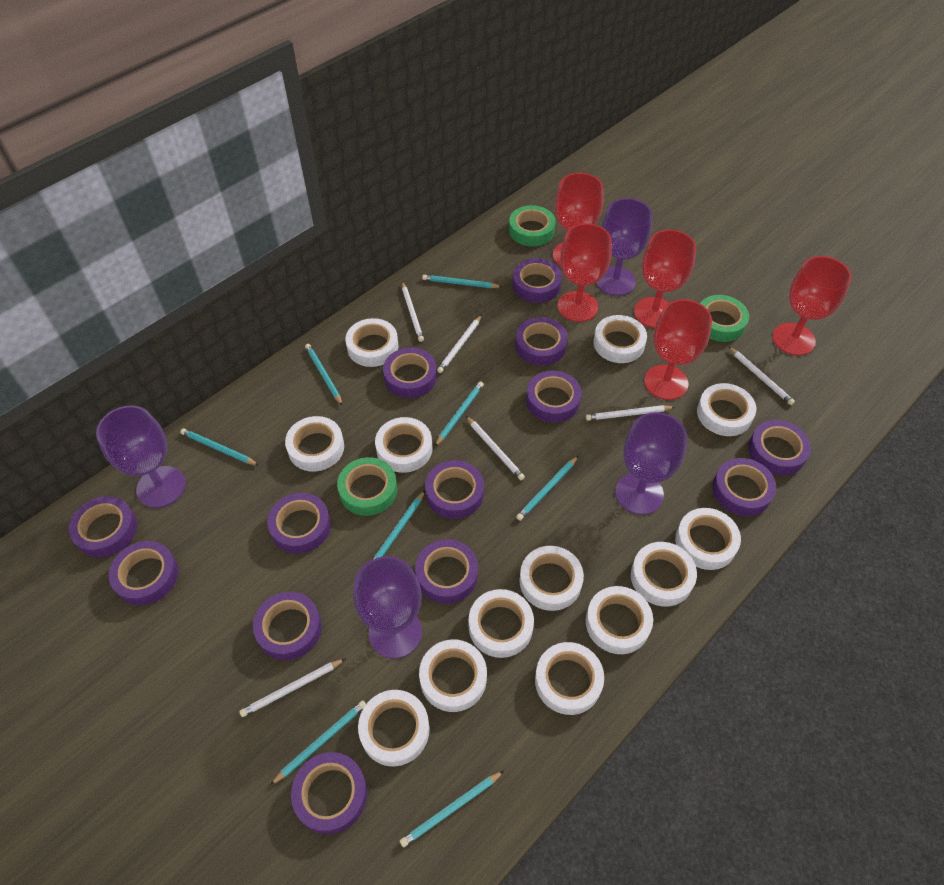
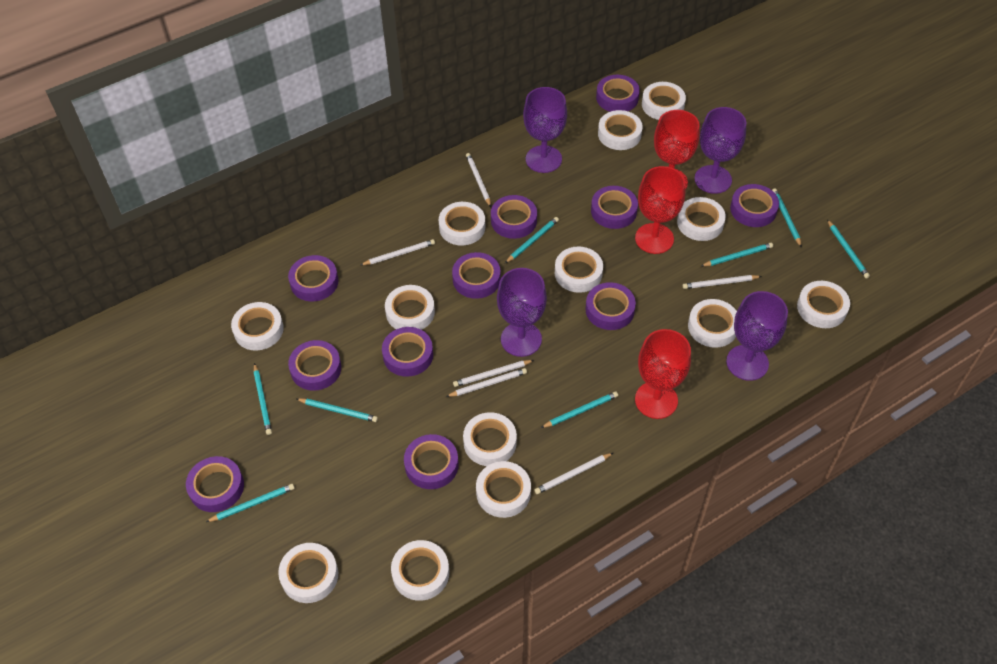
green tape: [337,457,397,516] [509,205,556,246] [700,295,749,342] = 3 -> none = 0
purple tape: [69,496,137,557] [109,541,179,605] [253,592,322,660] [267,493,331,554] [291,752,367,834] [383,348,437,398] [415,539,478,604] [425,460,484,519] [512,258,562,303] [515,317,568,366] [526,371,582,423] [712,458,776,516] [748,420,811,475] = 13 -> [186,456,244,512] [288,255,339,301] [288,340,341,391] [382,327,433,377] [404,434,459,489] [452,252,501,299] [491,195,537,239] [585,282,636,330] [591,186,638,229] [596,75,640,112] [730,184,779,227] = 11
red goblet: [553,173,604,266] [558,223,612,322] [634,229,696,328] [644,299,712,400] [772,256,851,356] = 5 -> [635,166,685,254] [635,329,691,419] [654,110,700,190] = 3

